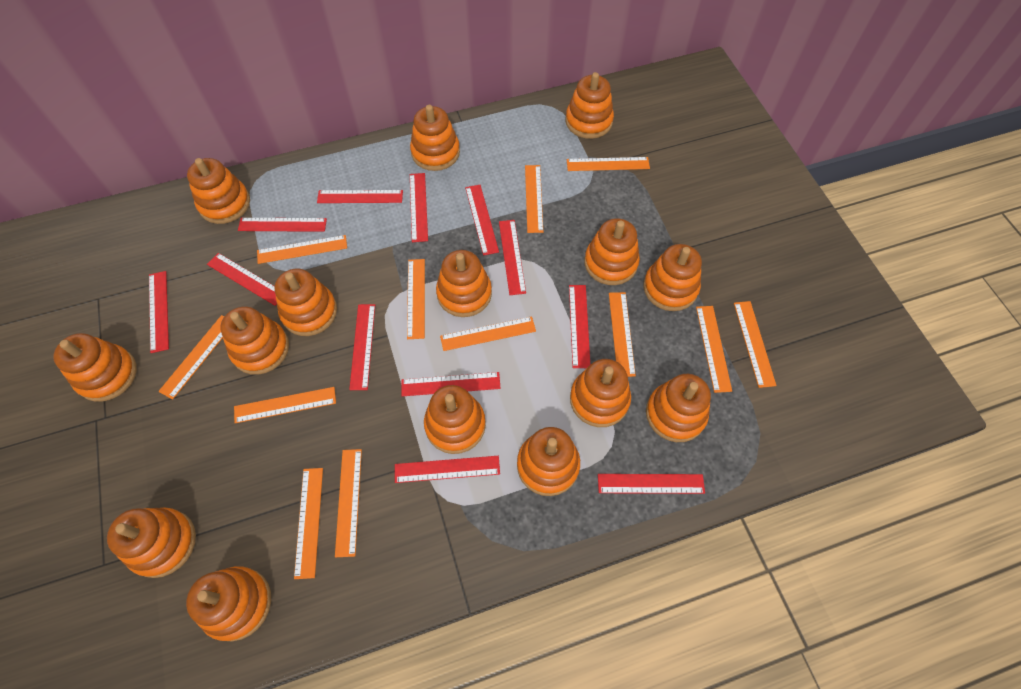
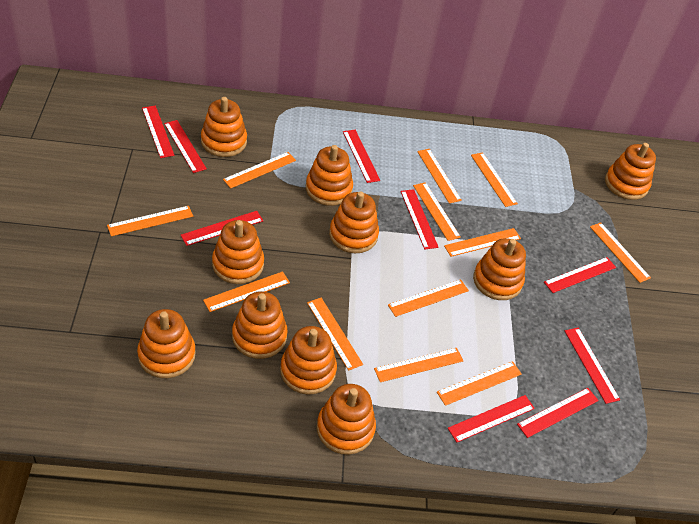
orange stacking toy: [53,333,137,402] [107,507,196,578] [186,566,271,642] [187,158,250,224] [220,307,289,375] [274,269,337,336] [410,105,460,171] [424,385,486,454] [436,250,492,317] [517,427,580,496] [566,72,614,139] [570,359,631,427] [584,218,640,285] [643,244,702,311] [646,374,711,442] = 15 -> [137,309,196,378] [201,97,247,157] [212,220,264,284] [232,291,288,359] [280,326,337,395] [306,145,353,206] [317,384,376,455] [329,191,379,253] [473,238,526,300] [605,143,656,200] = 10
red ruler: [149,271,169,353] [207,253,277,306] [238,218,327,232] [317,190,403,203] [349,304,375,390] [395,456,500,483] [401,372,501,396] [410,173,428,242] [465,185,499,256] [499,220,526,295] [569,285,590,368] [598,474,705,494] = 12 -> [142,106,175,158] [164,120,207,173] [181,211,263,246] [343,130,380,183] [401,189,439,250] [448,395,535,442] [517,388,599,438] [544,257,616,293] [565,328,620,404] = 9

